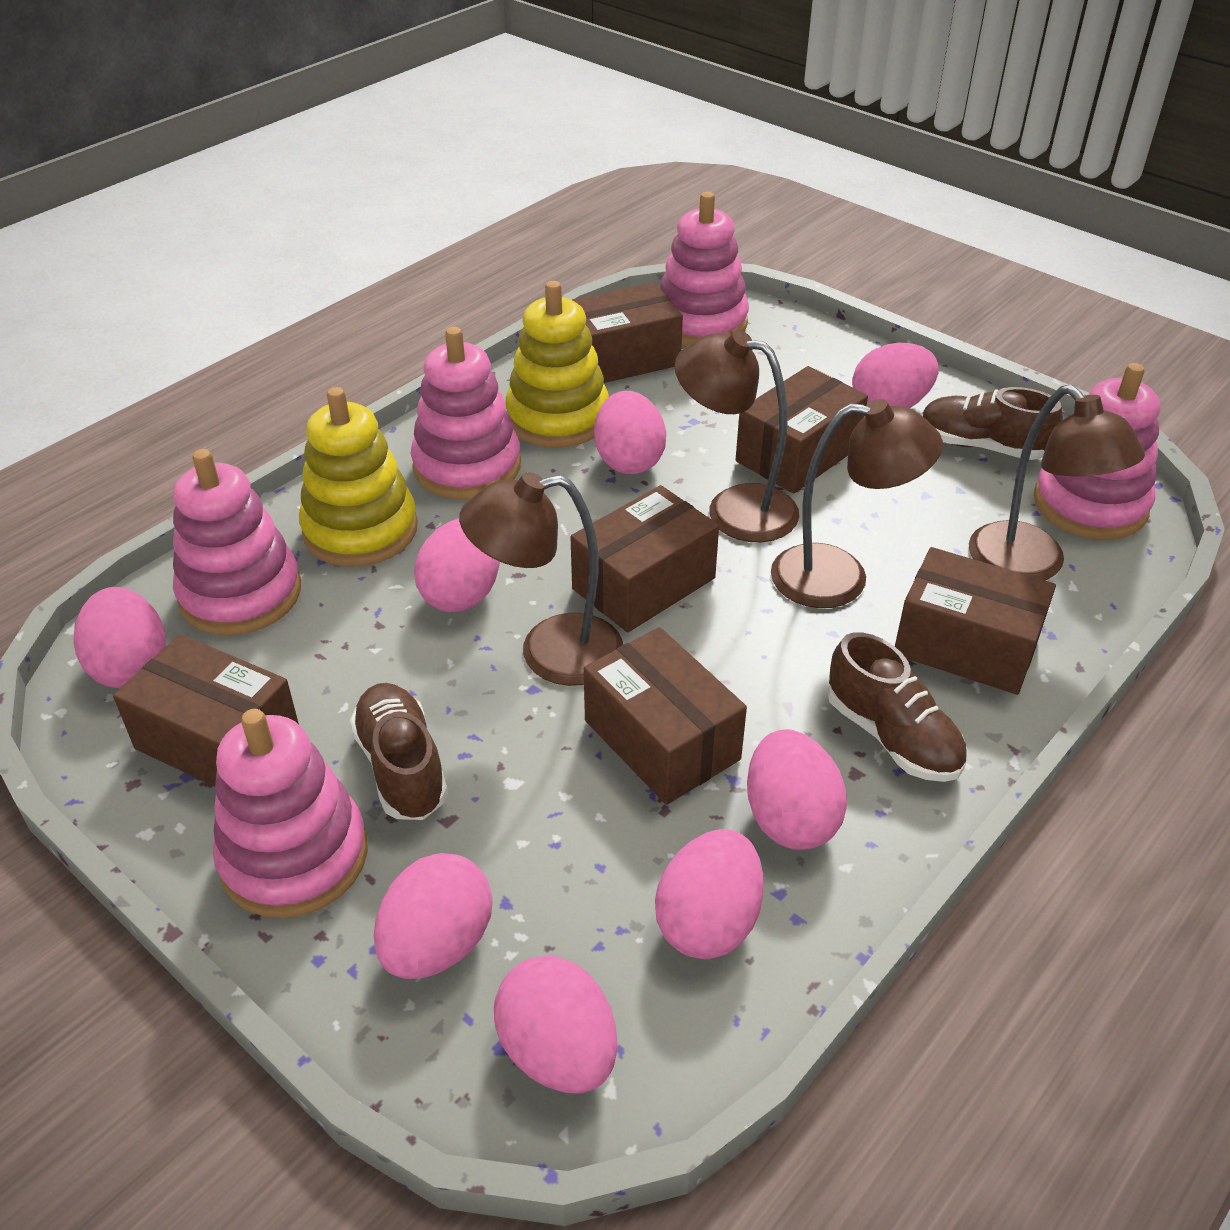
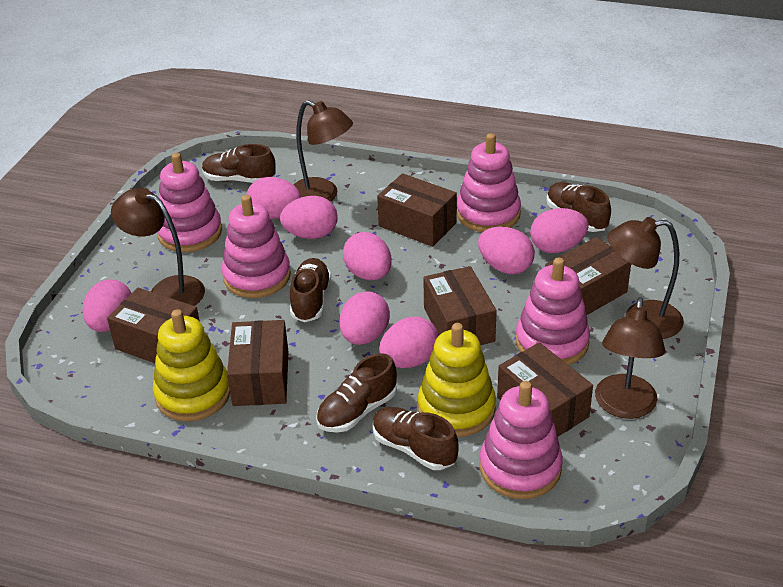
brown shoe: [350,683,448,820] [828,632,967,782] [921,387,1063,460] = 3 -> [202,144,276,183] [290,258,331,322] [316,353,397,433] [373,407,459,470] [546,182,611,232] = 5

